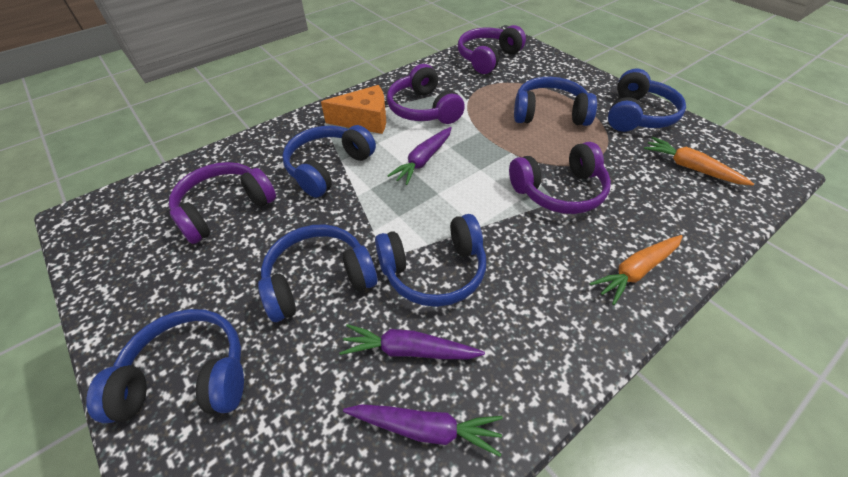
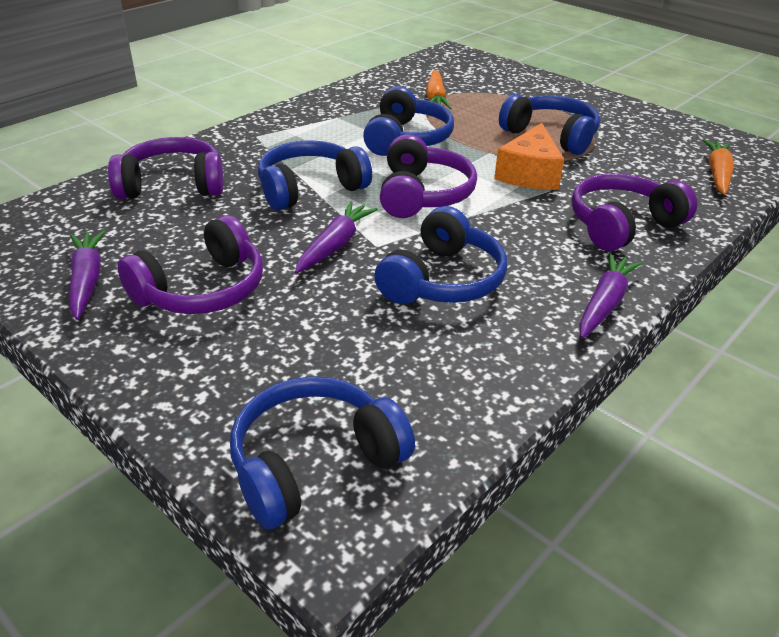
blue headphones: [86,309,244,423] [258,224,377,322] [282,125,376,198] [375,214,486,307] [514,77,597,126] [608,68,686,132] = 6 -> [230,376,415,529] [258,140,372,211] [363,86,454,156] [374,206,507,304] [499,94,600,155] = 5

